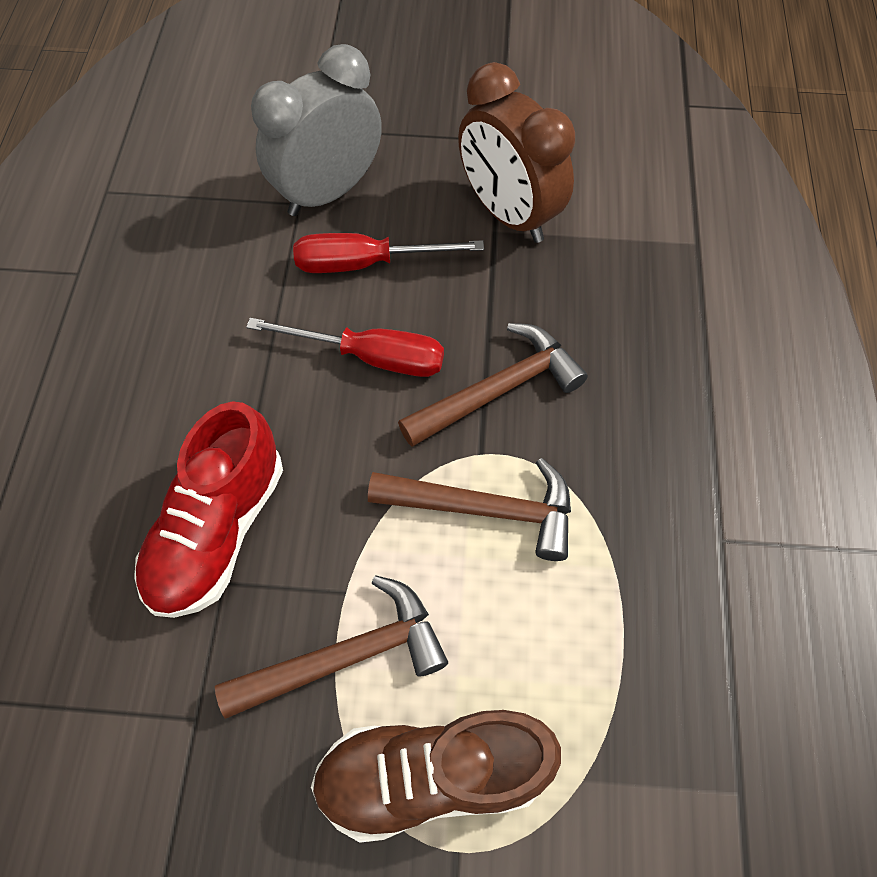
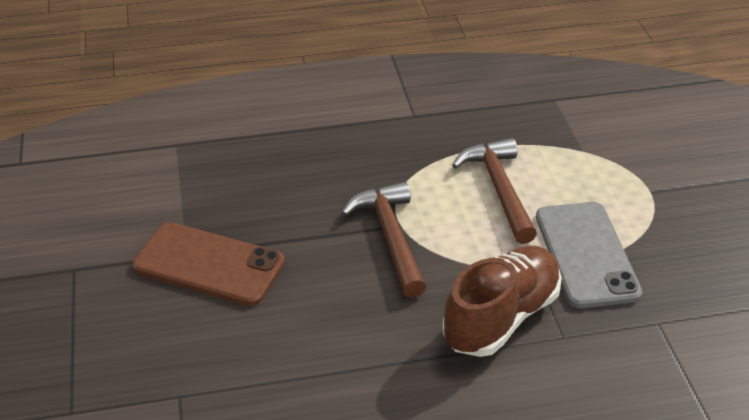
brown clock: [458,62,575,243] = 1 -> none = 0
brown hammer: [215,575,448,719] [368,458,571,561] [398,323,588,447] = 3 -> [342,182,426,298] [452,138,537,244] = 2
brown phone: none = 0 -> [132,222,285,306] = 1
grey clock: [251,44,382,216] = 1 -> none = 0
grey phone: none = 0 -> [536,202,642,308] = 1
red screwdriver: [246,318,444,377] [293,233,484,273] = 2 -> none = 0
red shoe: [134,401,283,618] = 1 -> none = 0

